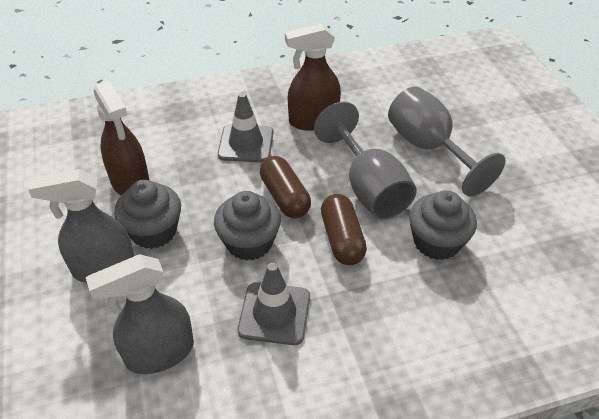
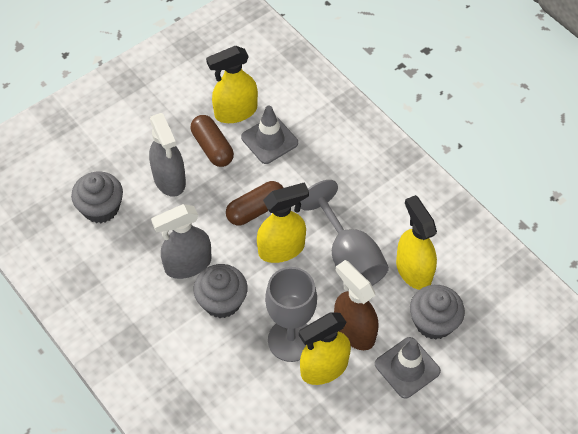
brown spray bottle: [93,81,149,195] [285,23,341,131] = 2 -> [334,260,379,350] = 1
yellow spray bottle: none = 0 -> [206,46,258,123] [257,182,309,263] [299,313,351,385] [396,195,437,290] = 4

